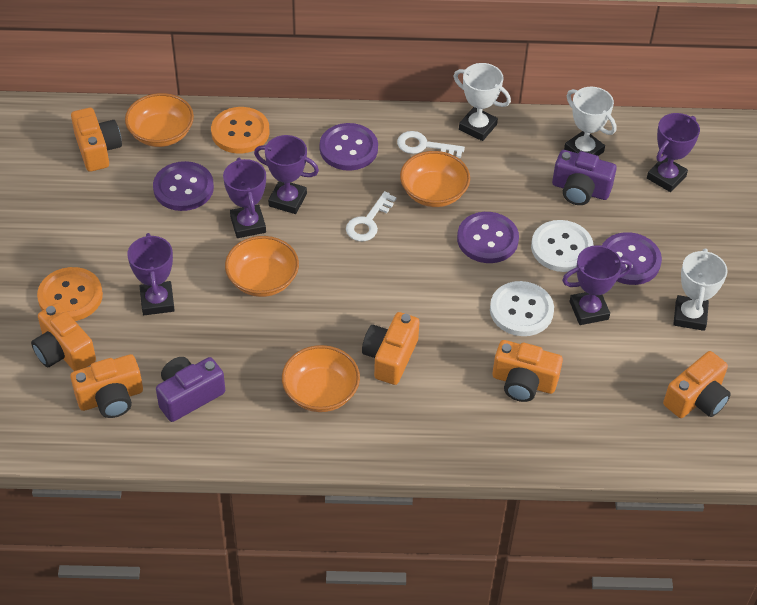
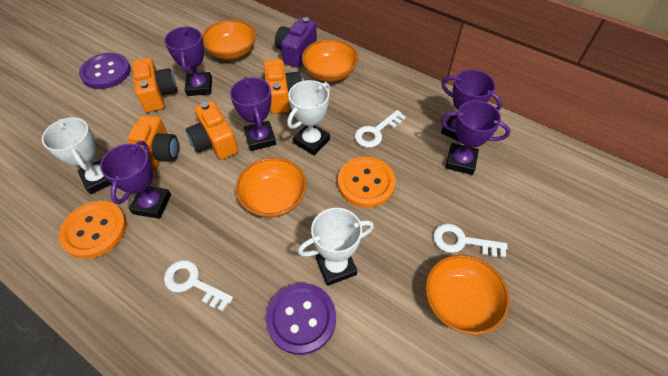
orange camera: [31,303,96,371] [70,354,143,418] [71,108,122,172] [362,312,420,385] [492,340,563,402] [663,351,731,418] = 6 -> [127,116,179,176] [132,58,177,112] [186,101,238,160] [264,59,302,114] = 4
purple button: [153,161,214,211] [320,123,378,171] [457,212,519,263] [602,232,662,285] = 4 -> [79,53,131,89] [266,283,336,355] = 2
purple camera: [156,357,225,422] [552,150,617,205] = 2 -> [275,17,317,67] = 1
white button: [490,281,554,336] [531,220,593,272] = 2 -> none = 0
white key: [346,191,396,241] [397,131,465,158] = 2 -> [164,260,233,311] [355,110,406,148] [433,224,507,258] = 3

